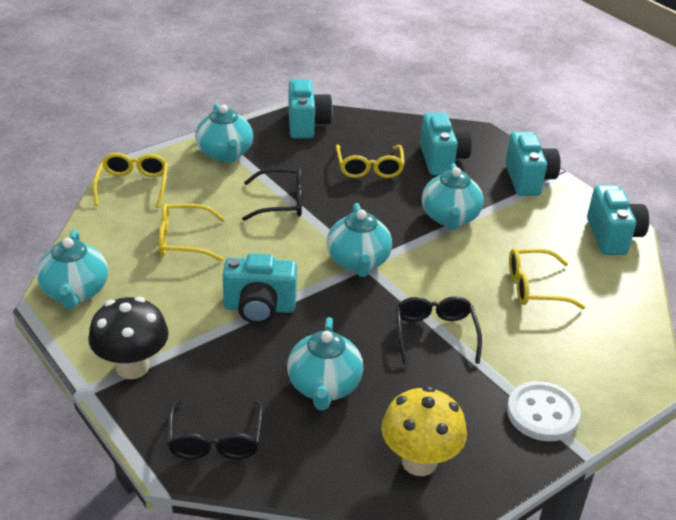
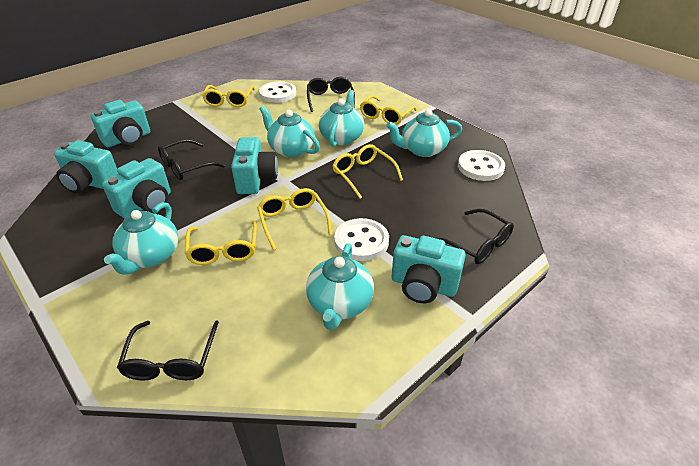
black glasses: [167,400,263,459] [242,168,302,221] [396,296,482,365] = 3 -> [117,320,219,381] [158,139,225,180] [307,77,355,112] [436,209,514,264] = 4
black mushroom: [88,297,169,379] = 1 -> none = 0
white button: [507,381,581,441] = 1 -> [259,81,296,103] [334,218,389,261] [458,150,505,181] = 3
yellow glasses: [93,153,168,208] [159,203,225,261] [336,144,405,178] [509,249,585,309] = 4 -> [185,221,257,265] [202,85,255,107] [257,188,332,250] [332,144,403,199] [360,95,417,125] = 5
yellow mushroom: [381,386,467,476] = 1 -> none = 0

